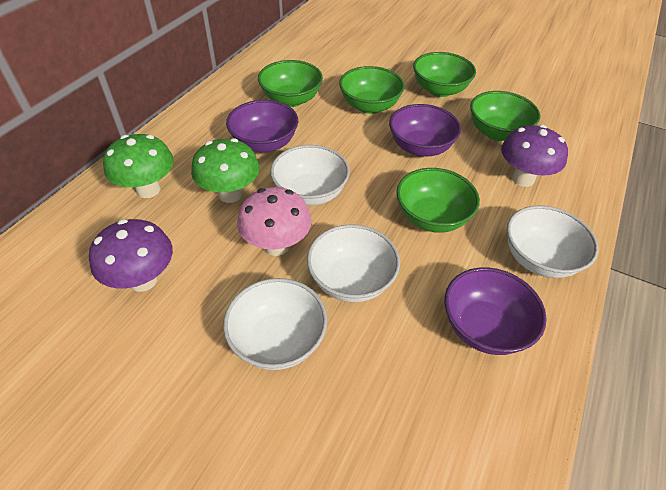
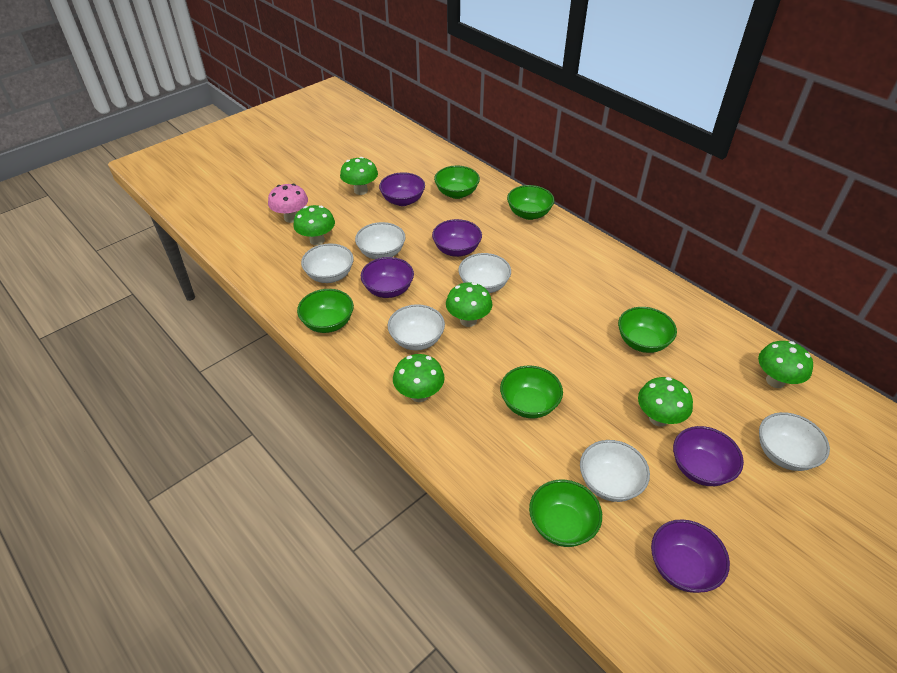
green bowl: [258,60,323,107] [339,66,405,114] [396,168,480,233] [413,52,476,97] [470,91,541,141] = 5 -> [297,289,354,333] [434,166,480,199] [500,366,563,418] [507,185,554,220] [529,480,602,547] [618,307,677,353] = 6
green mushroom: [103,134,174,198] [191,138,259,203] = 2 -> [294,205,335,245] [340,157,378,195] [393,354,445,402] [446,282,492,327] [638,377,693,427] [758,341,813,388] = 6
purple bowl: [226,100,298,153] [389,104,461,157] [444,267,547,355] = 3 -> [361,257,414,298] [379,172,425,206] [432,219,482,257] [651,519,730,593] [673,426,744,486] = 5
purple mushroom: [89,219,173,292] [501,125,568,187] = 2 -> none = 0
white bowl: [223,278,327,370] [270,145,350,206] [307,224,400,302] [507,206,599,278] = 4 -> [301,243,354,283] [355,222,405,259] [388,304,445,350] [458,253,511,293] [580,440,650,502] [759,412,830,471] = 6

